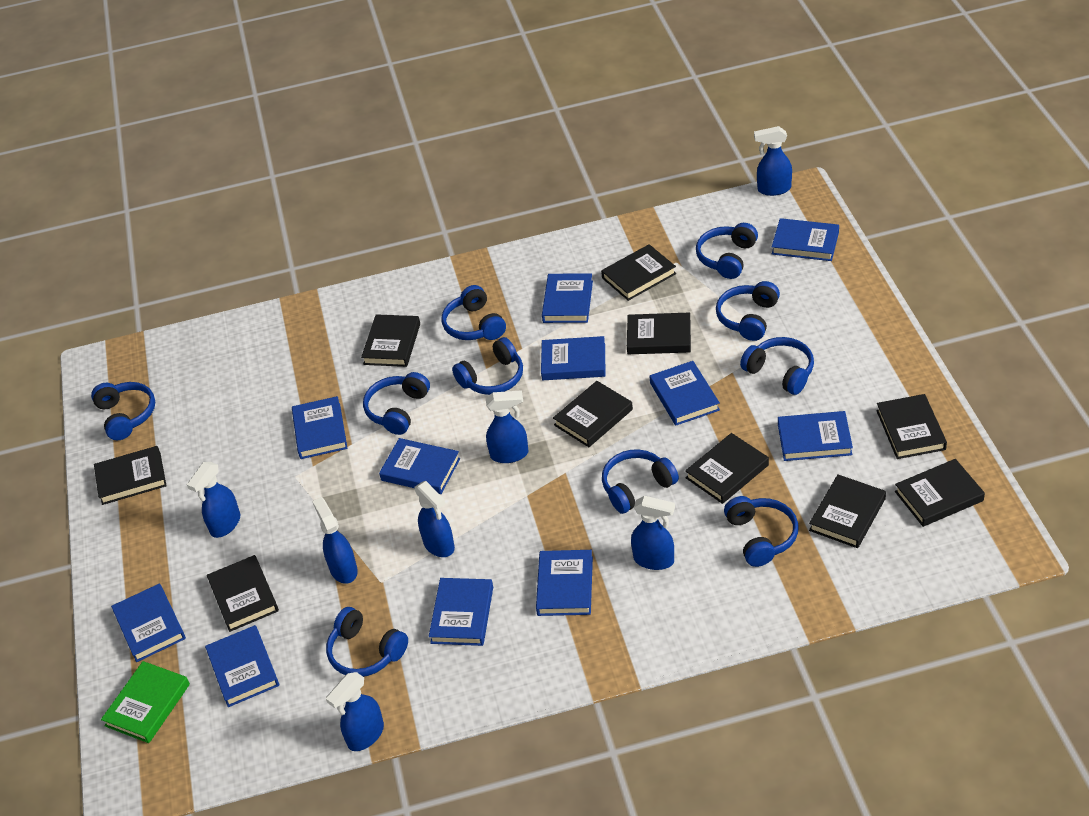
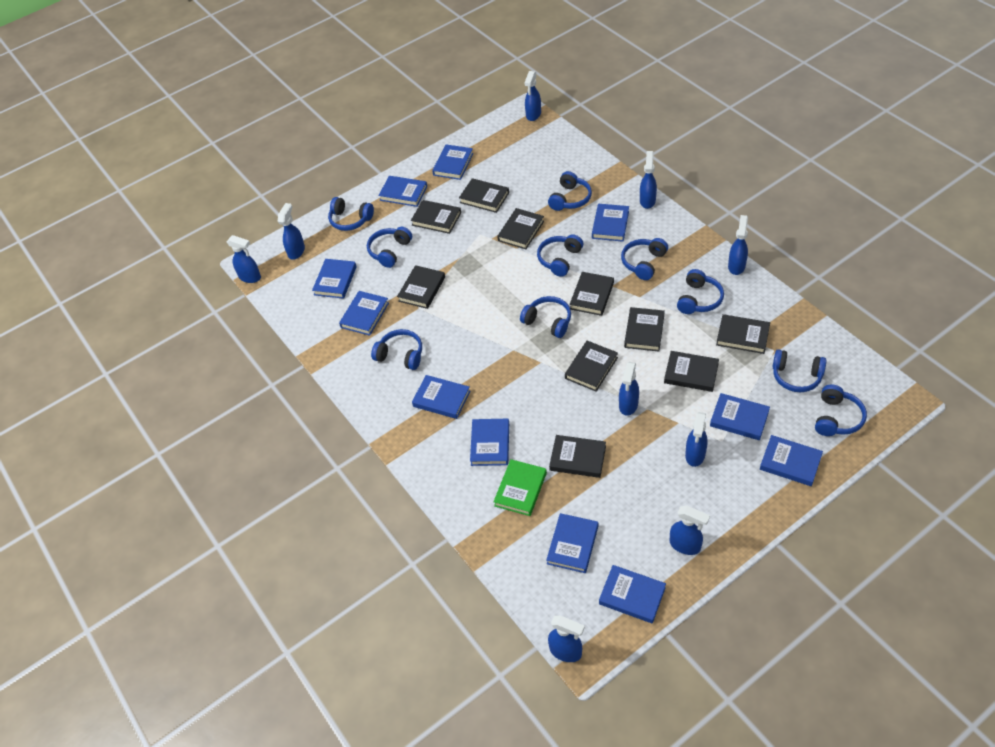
blue spray bottle: [187,462,240,538] [312,497,358,584] [326,672,384,751] [414,481,455,557] [486,390,528,463] [631,496,675,570] [754,126,792,196] = 7 -> [227,235,261,283] [278,203,305,260] [525,71,541,121] [548,615,585,662] [619,362,639,416] [640,151,657,209] [670,506,710,555] [685,412,708,467] [728,215,748,275] = 9

